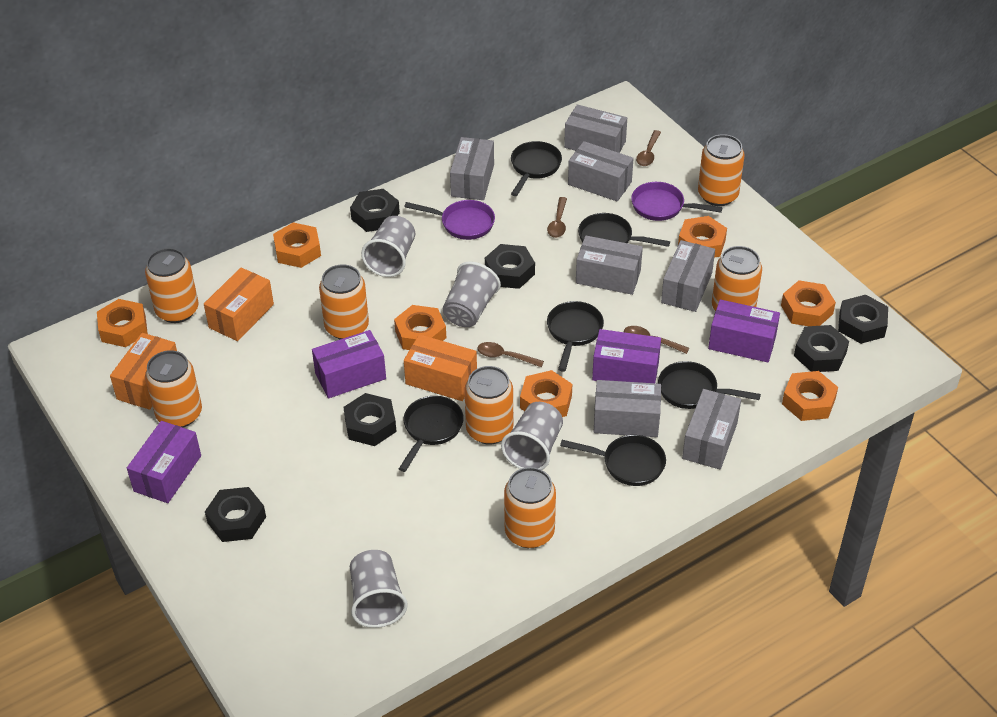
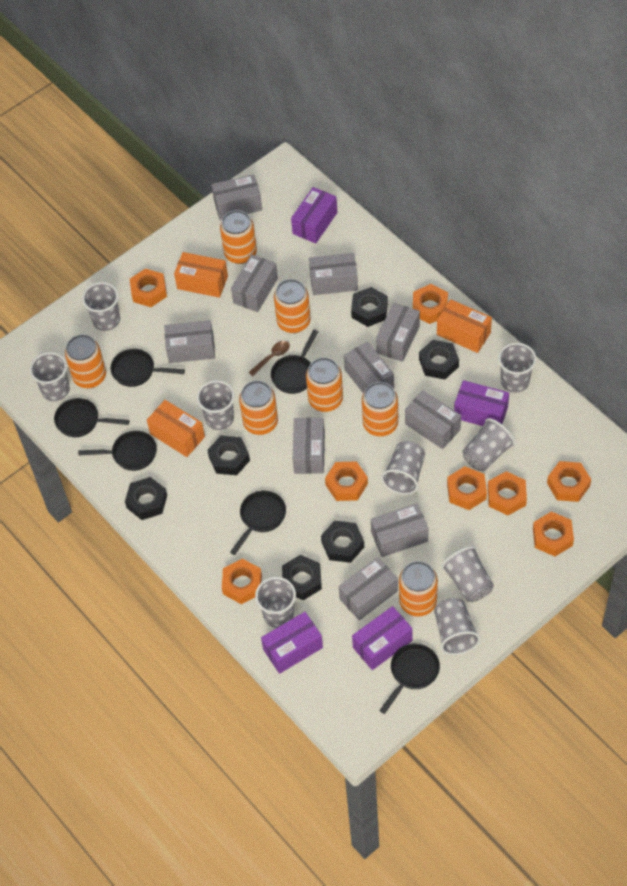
brown spoon: [477,342,544,367] [547,197,567,238] [624,326,689,354] [636,130,661,166] = 4 -> [248,341,290,376] = 1
grey box: [450,137,494,200] [564,104,627,153] [568,141,634,202] [576,236,643,295] [594,380,661,437] [661,240,715,312] [682,389,741,469] = 7 -> [164,320,215,363] [212,174,262,220] [231,254,278,312] [293,418,325,474] [309,253,358,295] [339,557,398,621] [344,342,394,393] [371,503,429,557] [376,303,420,362] [405,390,461,449] = 10
grey cup: [350,550,408,628] [361,216,415,277] [443,261,501,327] [501,402,563,470] = 4 -> [30,352,70,401] [82,282,120,331] [197,380,235,430] [255,577,296,628] [381,441,425,495] [434,598,481,655] [441,546,494,602] [462,418,515,471] [498,343,536,393] = 9
orange nut: [97,299,148,347] [273,222,321,268] [394,305,446,350] [520,370,572,417] [678,216,727,258] [781,280,836,326] [782,371,838,421] = 7 -> [130,268,167,307] [222,559,262,604] [325,461,368,501] [413,284,448,324] [447,466,487,510] [488,471,527,515] [533,511,574,556] [547,461,591,502] = 8
purple pan: [404,200,495,240] [631,182,723,221] = 2 -> none = 0

